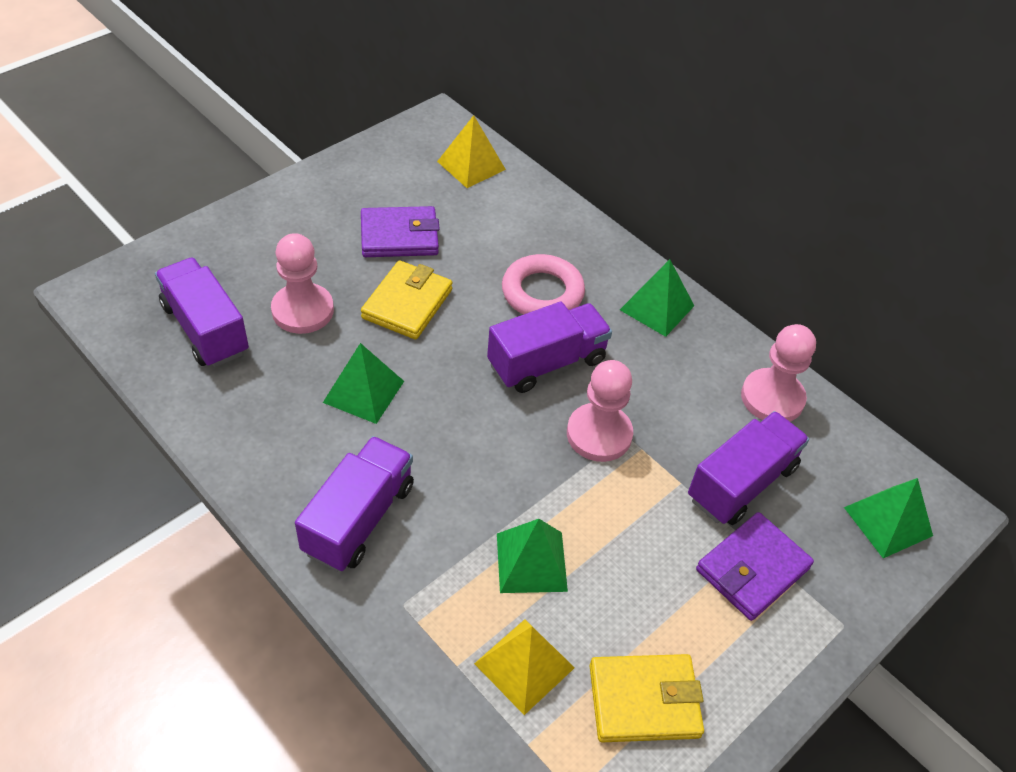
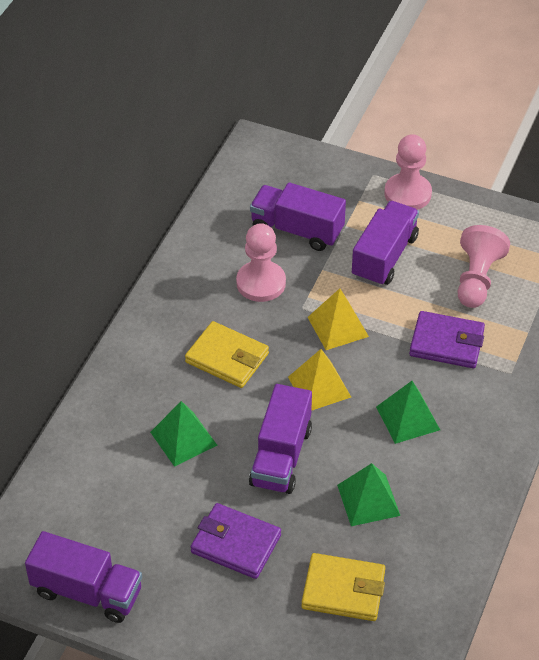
green pyramid: [323,343,404,424] [497,519,568,593] [620,259,694,337] [844,478,933,558] = 4 -> [150,401,218,467] [337,463,400,526] [376,381,440,444] = 3
pink ring: [502,254,585,315] = 1 -> none = 0

